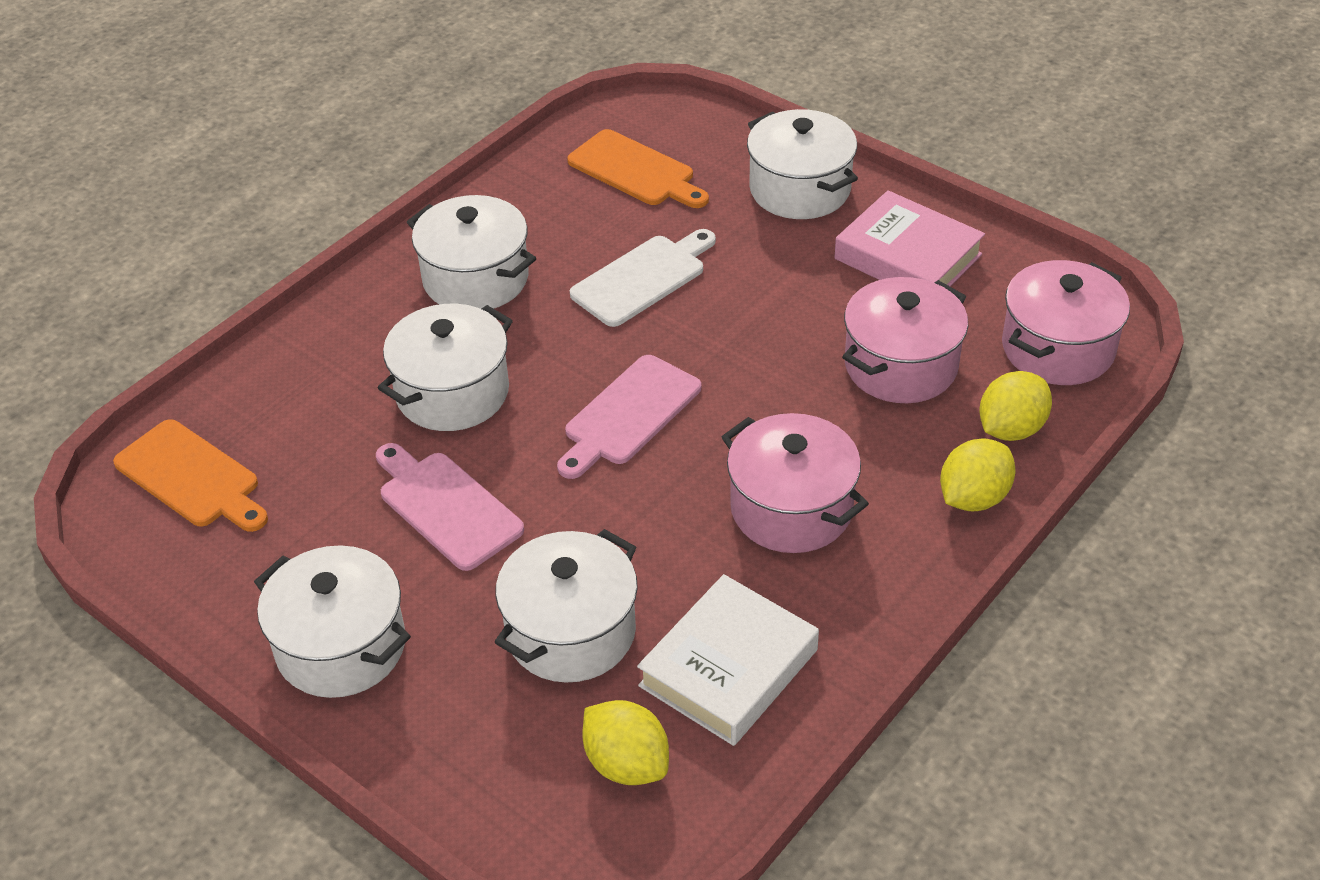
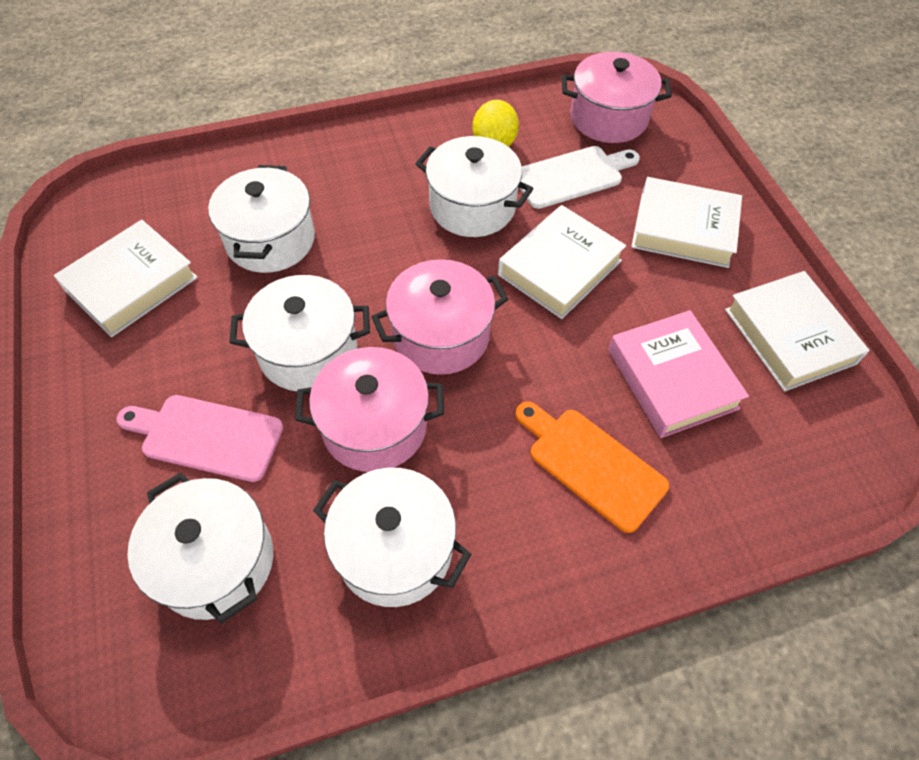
orange cutting board: [113,419,268,532] [567,129,709,208] = 2 -> [515,401,669,533] = 1
pink cutting board: [376,443,524,571] [557,355,701,479] = 2 -> [116,395,283,482] = 1
white book: [637,574,819,746] = 1 -> [54,220,198,337] [498,205,626,319] [631,177,742,268] [725,271,870,391] = 4
yellow lemon: [582,700,669,785] [940,438,1015,511] [979,371,1052,441] = 3 -> [472,100,519,147] = 1

